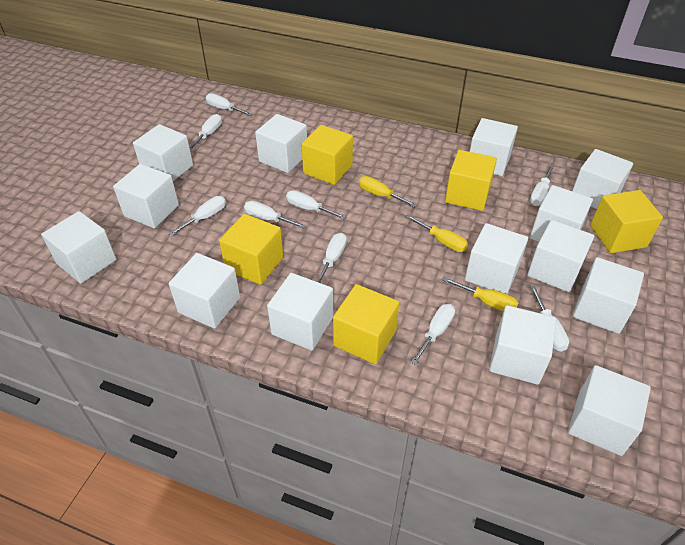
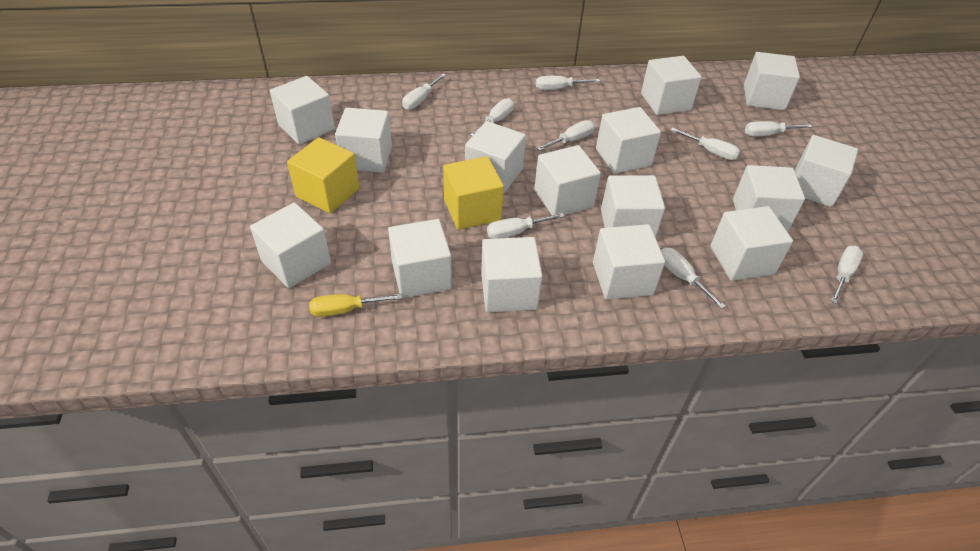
white cube: [41,211,117,284] [113,164,179,228] [133,124,193,181] [168,253,240,329] [255,114,307,173] [267,273,333,351] [465,223,528,294] [470,118,518,176] [489,305,556,385] [527,220,594,292] [530,185,593,242] [568,365,651,456] [572,149,633,209] [573,257,644,334] = 14 -> [250,202,331,288] [270,76,335,145] [335,108,392,173] [388,219,452,299] [465,121,526,194] [481,237,542,312] [534,145,601,216] [593,224,665,300] [596,107,661,174] [601,175,665,238] [641,56,702,115] [710,206,793,281] [733,165,805,232] [744,52,800,110] [795,135,858,207] = 15
yellow cube: [219,214,284,285] [301,125,353,185] [333,284,399,364] [445,150,497,211] [590,190,663,253] = 5 -> [287,137,360,214] [443,156,504,230] = 2
yellow screwdriver: [359,176,417,207] [406,215,468,252] [443,277,518,312] = 3 -> [309,294,402,317] = 1

